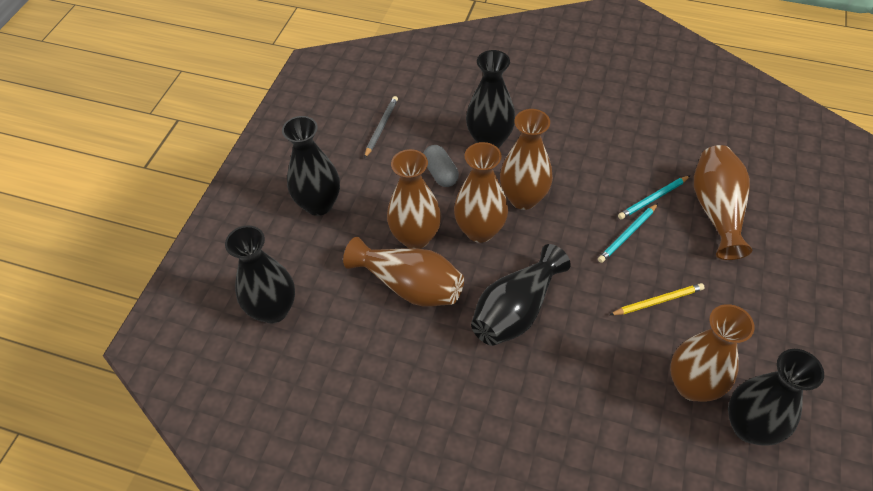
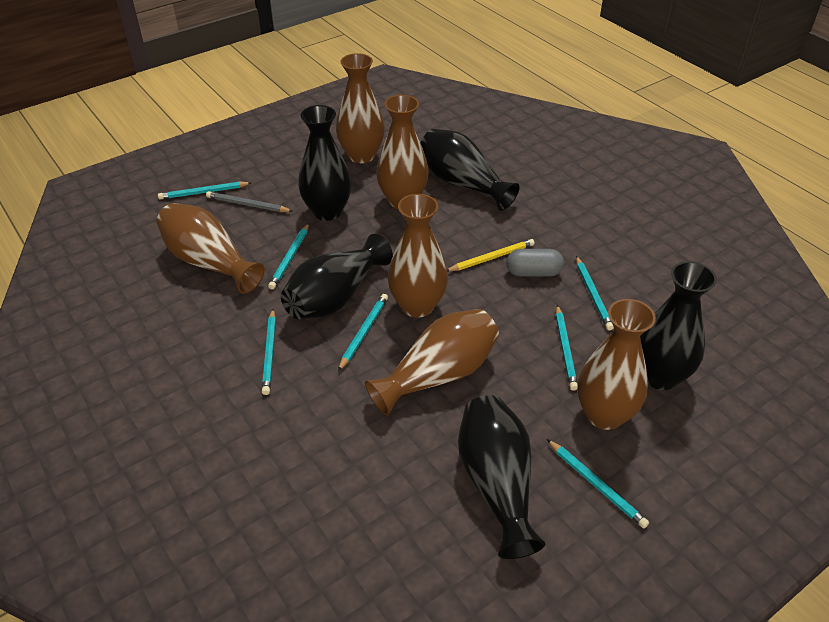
turquoise pencil: [598,203,658,263] [618,175,691,219] = 2 -> [158,182,251,200] [262,309,276,395] [268,223,309,289] [338,294,388,371] [547,439,649,528] [556,305,577,391] [576,256,614,330] = 7

